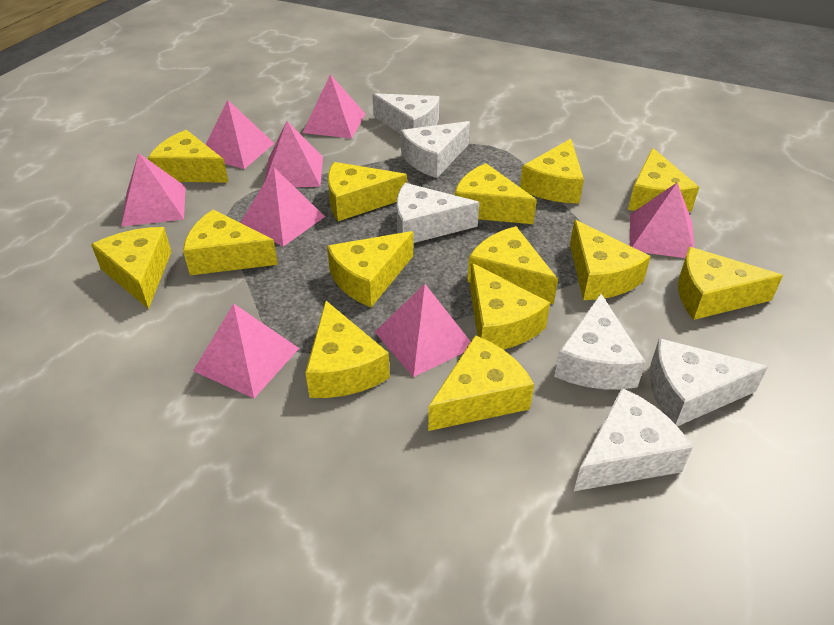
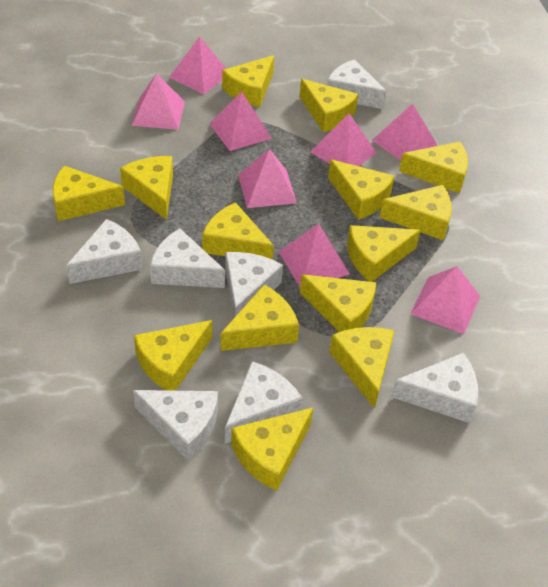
white cheese: [372,93,439,134] [397,183,479,243] [401,121,470,178] [554,294,646,389] [574,388,693,491] [650,338,768,426] = 6 -> [66,219,142,284] [133,390,218,461] [150,228,225,288] [225,252,283,319] [225,361,303,444] [327,59,387,109] [391,353,478,423] = 7

